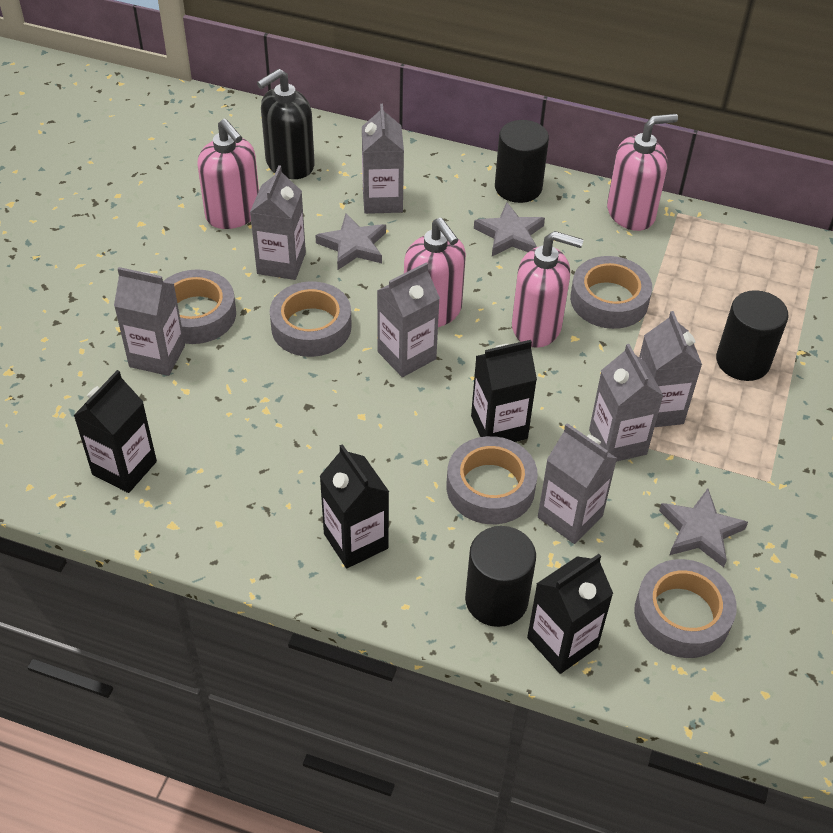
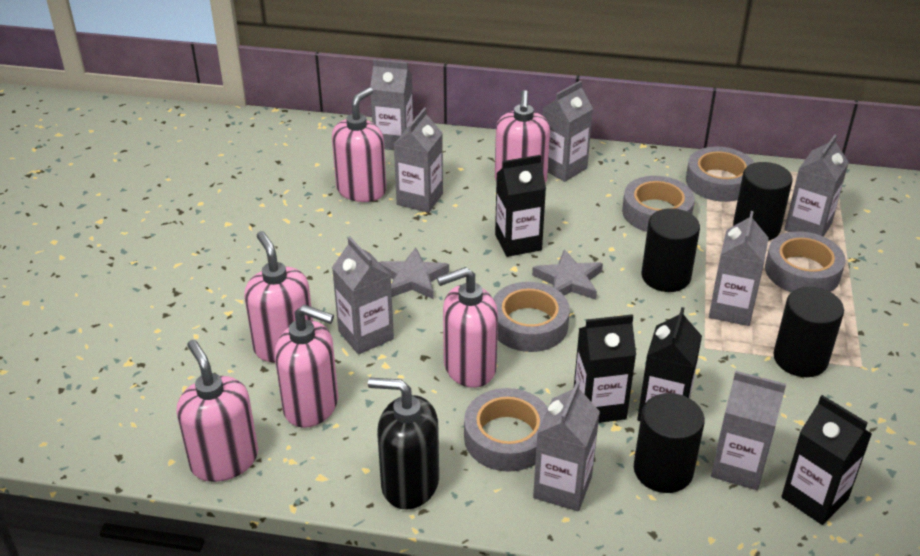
black cylinder: [465,526,536,627] [495,120,549,203] [716,290,789,381] = 3 -> [634,393,705,493] [641,208,700,292] [733,162,793,241] [773,287,844,377] = 4
grey carton: [114,267,185,376] [250,165,306,280] [362,104,404,214] [377,262,440,377] [538,423,617,544] [589,344,663,462] [639,311,702,427] = 7 -> [332,237,394,354] [370,59,413,150] [394,108,443,213] [533,381,600,511] [542,80,593,182] [709,211,769,326] [711,371,786,490] [784,134,849,237] = 8
grey star: [315,213,386,270] [474,202,545,256] [659,489,748,567] = 3 -> [379,248,449,299] [532,249,603,300] = 2
pink soap dispenser: [197,119,259,229] [404,218,466,327] [512,231,584,348] [607,114,678,231] = 4 -> [176,340,258,482] [244,231,313,363] [275,305,338,428] [332,87,386,202] [437,267,498,388] [495,90,550,183] = 6

